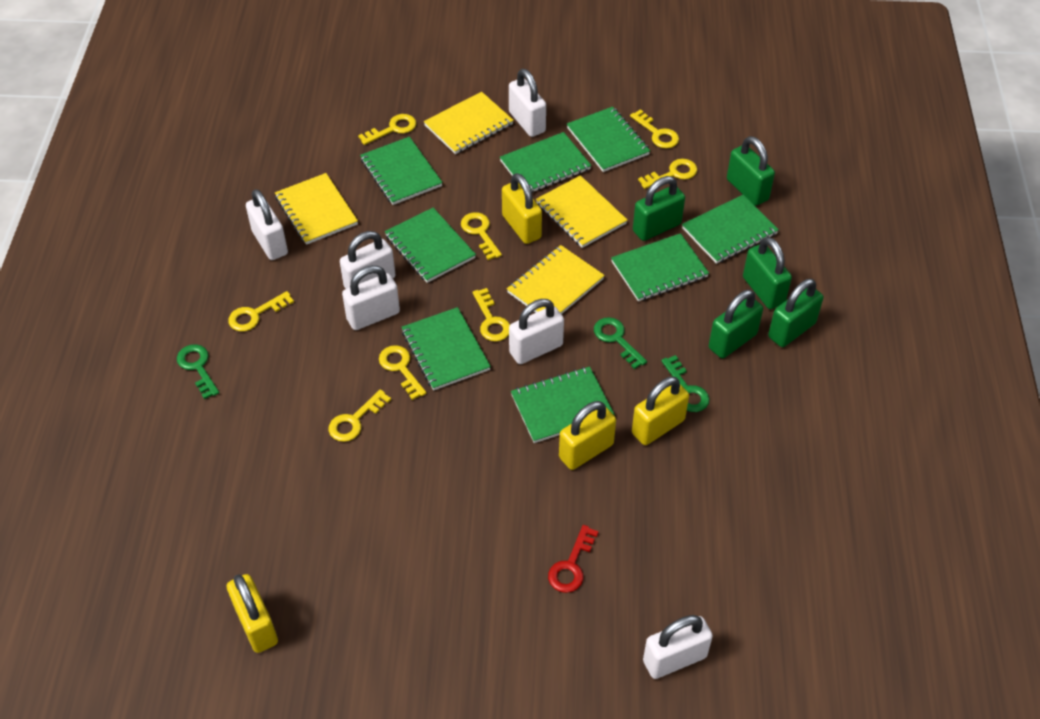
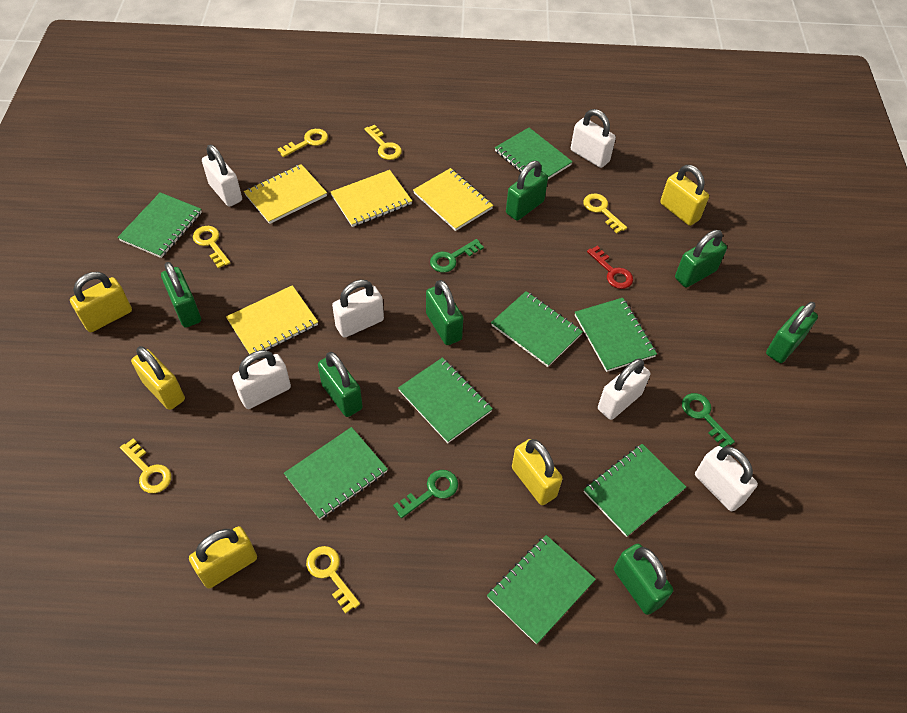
green padlock: [633,176,685,241] [709,290,763,358] [727,136,775,206] [743,237,792,309] [768,279,823,347] = 5 -> [161,262,201,328] [318,352,363,417] [426,280,463,345] [506,161,548,221] [614,544,673,615] [675,230,727,287] [766,302,818,363] = 7
yellow key: [228,291,294,331] [328,389,391,442] [358,114,416,145] [379,345,426,400] [461,212,502,260] [473,288,510,341] [630,109,679,148] [638,159,697,189] = 8 -> [120,438,171,493] [193,226,230,268] [278,129,328,157] [306,546,360,614] [364,124,402,160] [583,193,627,233] = 6
yellow padlock: [227,574,278,653] [502,173,542,244] [559,401,616,470] [632,376,689,445] = 4 -> [70,272,132,332] [131,346,185,410] [189,526,257,589] [512,439,563,505] [660,165,709,226] = 5

